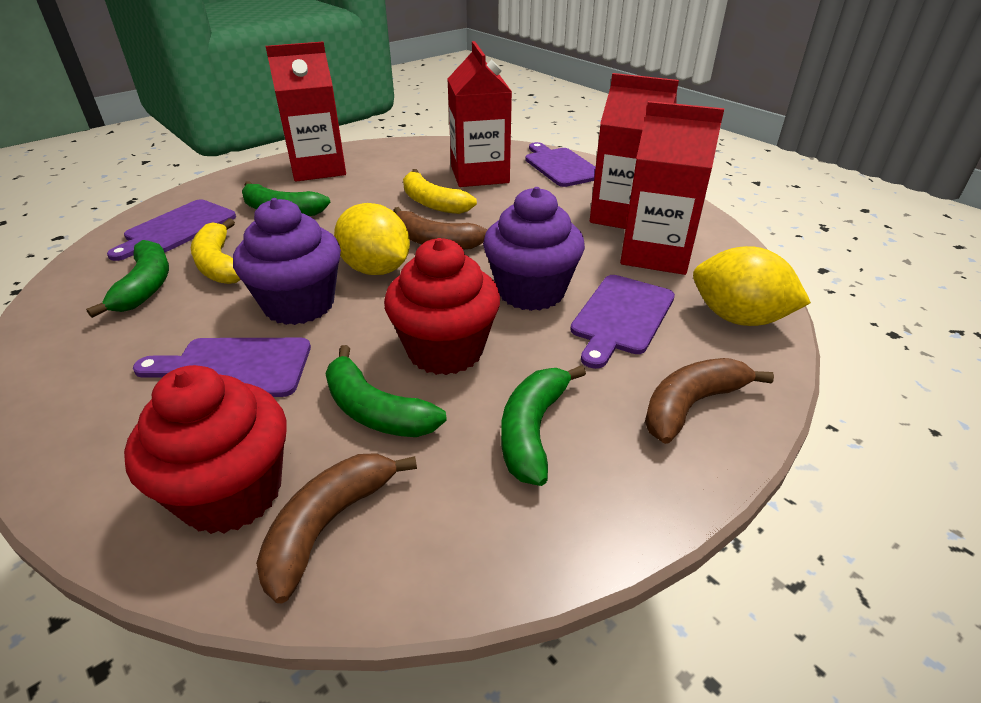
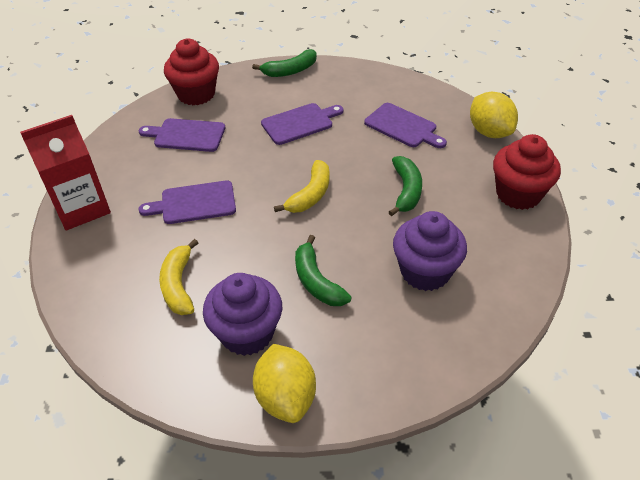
brown banana: [256,453,417,603] [393,207,487,250] [645,358,774,444] = 3 -> none = 0
green banana: [86,240,169,318] [242,181,330,216] [325,345,447,437] [501,365,586,486] = 4 -> [252,49,317,77] [295,235,352,306] [389,156,422,216] = 3
red carton: [266,42,346,182] [448,41,512,187] [590,73,679,229] [620,101,724,275] = 4 -> [20,115,111,231] = 1

